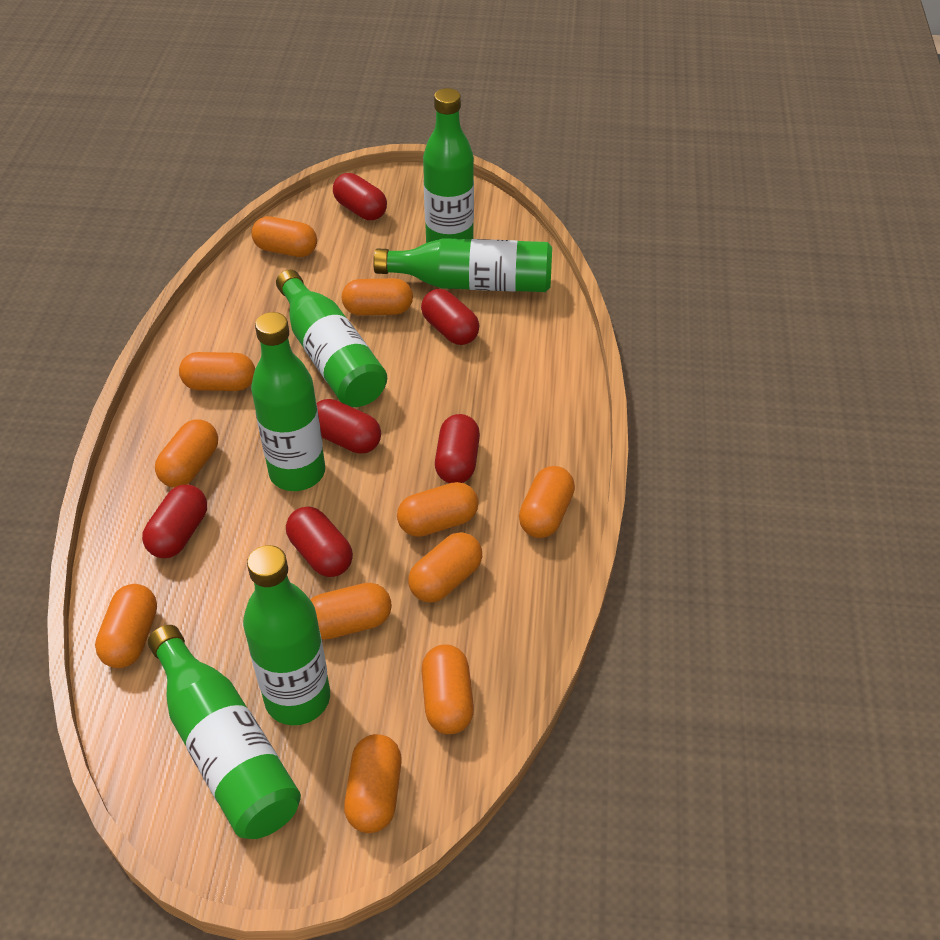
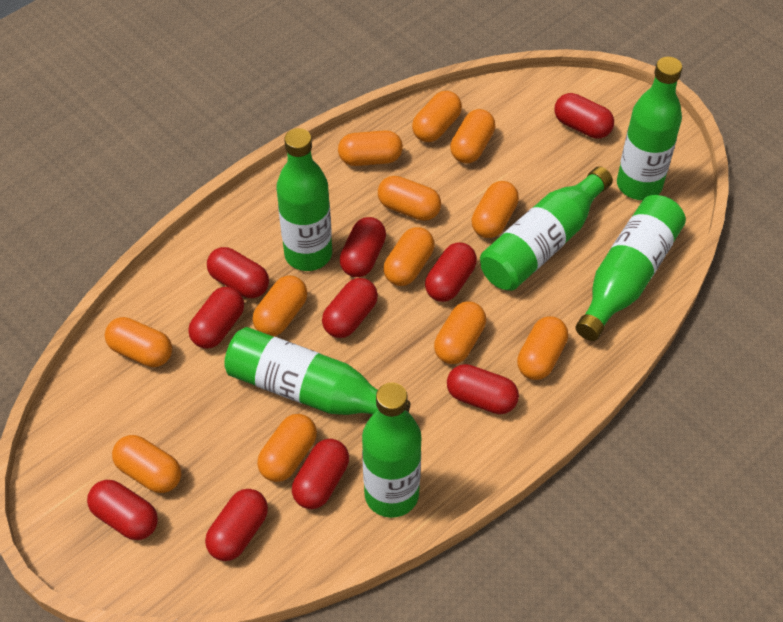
orange capsule: [95,584,157,668] [155,419,218,487] [179,352,255,391] [252,216,317,257] [310,583,392,640] [342,278,413,316] [344,734,402,833] [397,482,478,537] [408,532,482,603] [421,644,474,734] [519,466,575,538] = 11 -> [105,317,172,367] [112,435,181,493] [253,276,307,336] [257,414,317,482] [338,130,403,166] [378,176,441,221] [384,227,434,286] [412,91,462,142] [434,301,486,364] [450,109,495,163] [471,181,519,238] [517,316,568,380] = 12
red capsule: [142,485,207,558] [286,506,353,577] [316,399,381,454] [333,173,387,220] [421,289,479,345] [435,414,480,483] = 6 -> [87,480,158,540] [188,287,244,349] [205,489,268,561] [207,247,269,298] [292,439,349,509] [322,278,378,338] [340,217,386,277] [425,242,477,302] [447,364,519,414] [554,93,614,139] = 10

